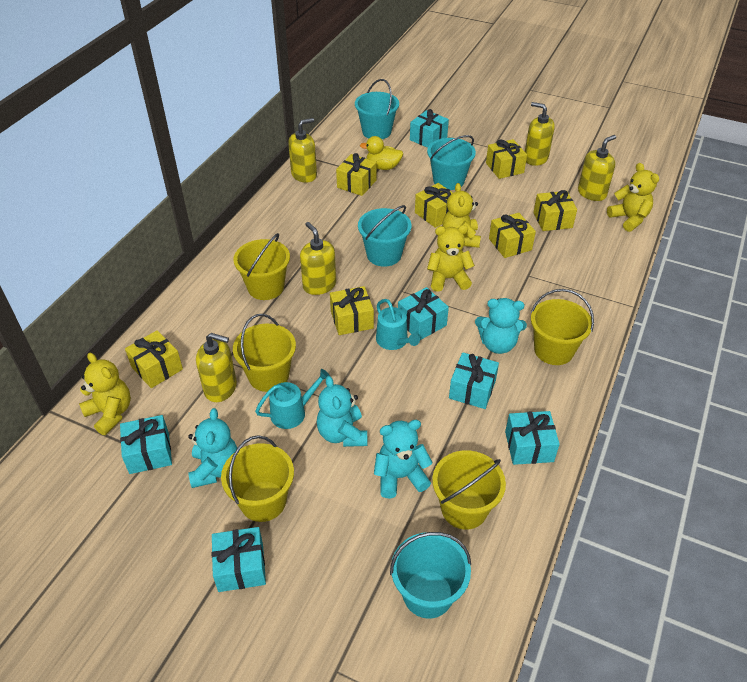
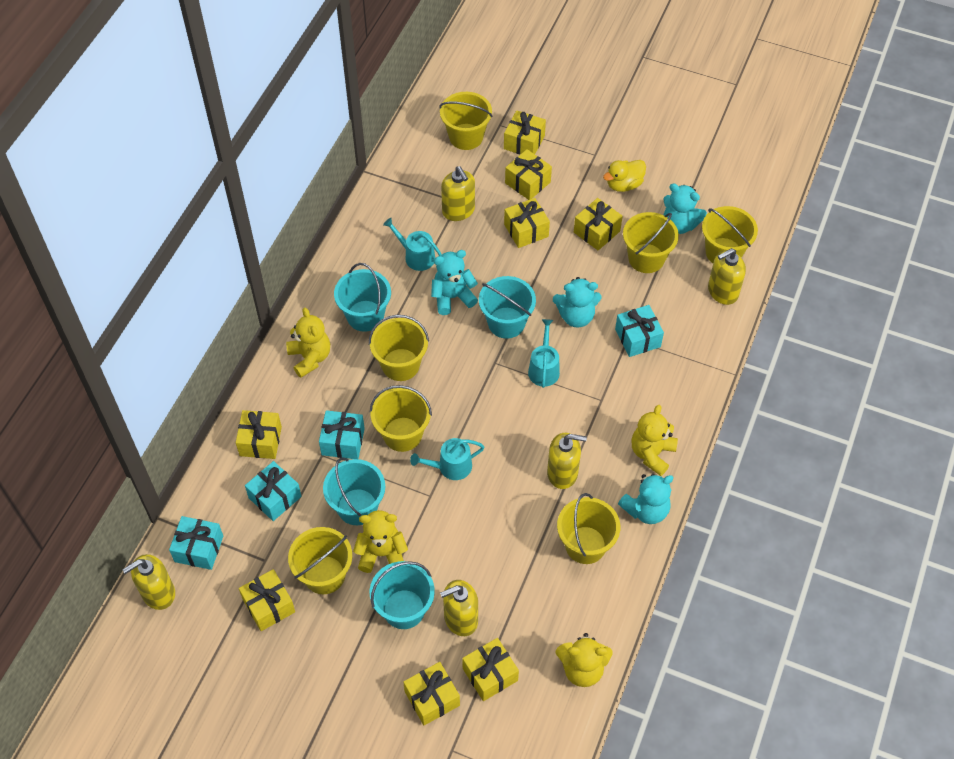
turquoise gift: [120,415,172,474] [212,527,266,592] [398,287,449,340] [410,109,449,148] [449,352,499,409] [505,411,560,465] = 6 -> [169,516,223,570] [245,461,302,521] [319,410,365,459] [615,305,664,357] = 4
turquoise watering can: [255,369,330,429] [376,299,420,350] = 2 -> [383,218,442,271] [410,438,484,480] [528,319,560,388] = 3
yellow bucket: [221,435,294,522] [233,233,290,300] [233,314,296,392] [432,450,506,530] [531,289,594,365] = 5 -> [288,527,352,594] [369,315,429,381] [370,385,432,452] [439,92,492,150] [557,493,620,564] [623,212,679,273] [702,206,758,263] = 7
yellow gift: [125,330,183,388] [330,286,374,335] [336,153,376,196] [415,183,453,228] [486,139,527,179] [489,213,536,258] [533,190,577,231] = 7 -> [236,410,282,459] [239,569,295,631] [403,662,460,725] [462,638,519,701] [504,110,546,155] [504,198,550,248] [505,149,552,200] [574,198,623,250] = 8

